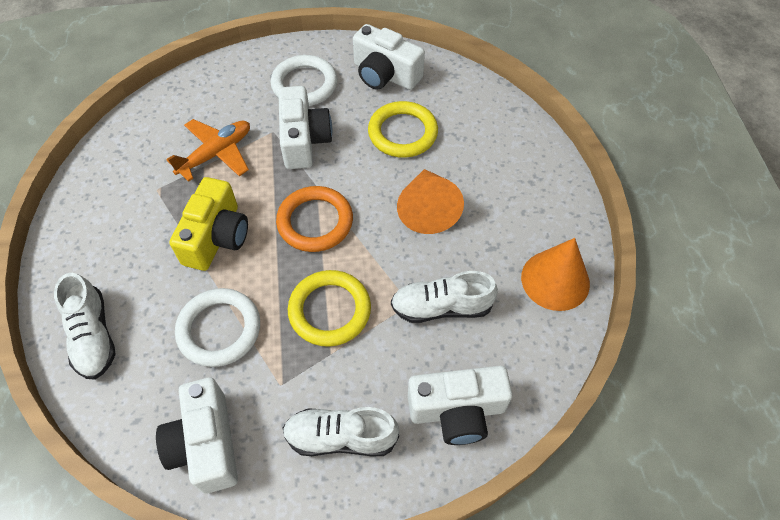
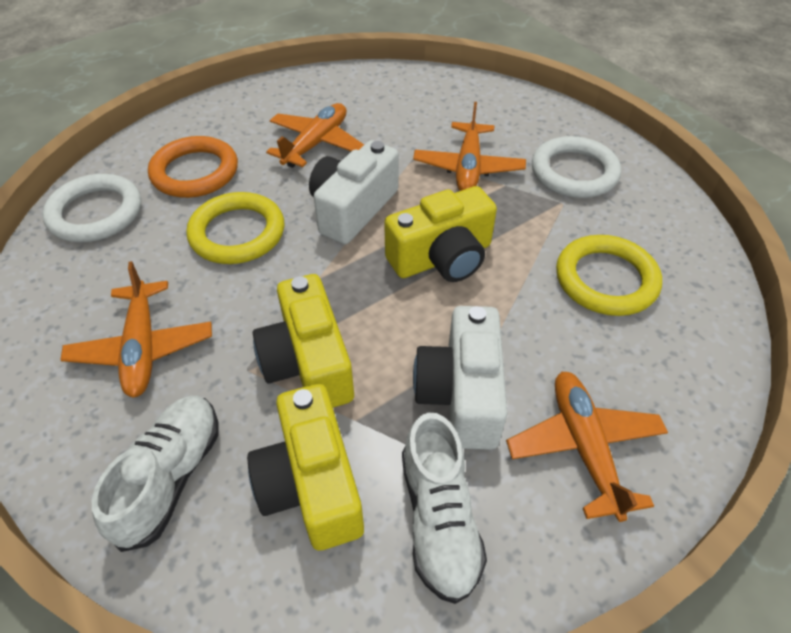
orange cone: [397,169,464,234] [521,238,590,311] = 2 -> none = 0
orange plane: [166,119,250,182] = 1 -> [60,261,212,398] [266,103,364,168] [413,102,526,191] [506,372,668,522] = 4
white camera: [156,378,238,494] [278,86,332,169] [353,24,425,90] [408,366,512,445] = 4 -> [309,140,399,244] [413,306,508,450] = 2
white shoe: [54,273,116,380] [283,407,399,456] [391,271,498,323] = 3 -> [92,396,219,552] [402,413,487,604] = 2
yellow camera: [169,177,248,271] = 1 -> [247,384,364,551] [253,274,354,408] [384,186,497,282] = 3

